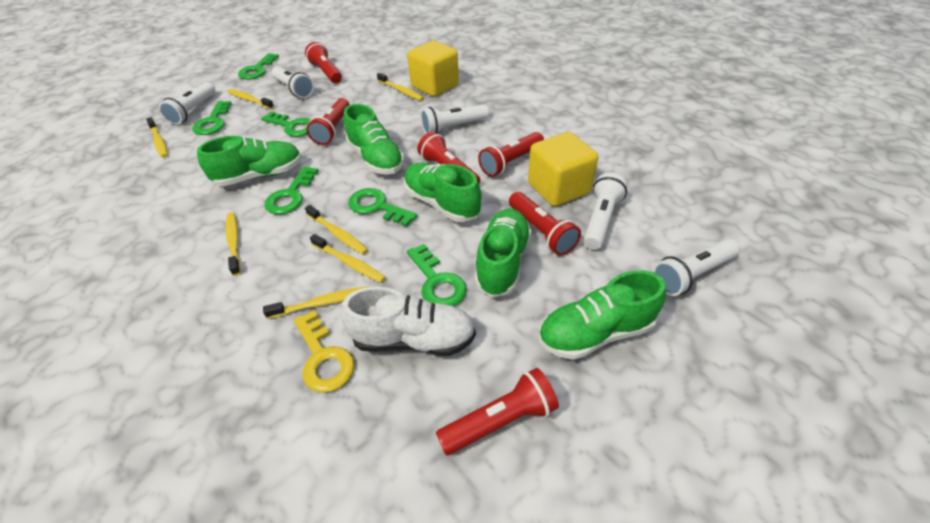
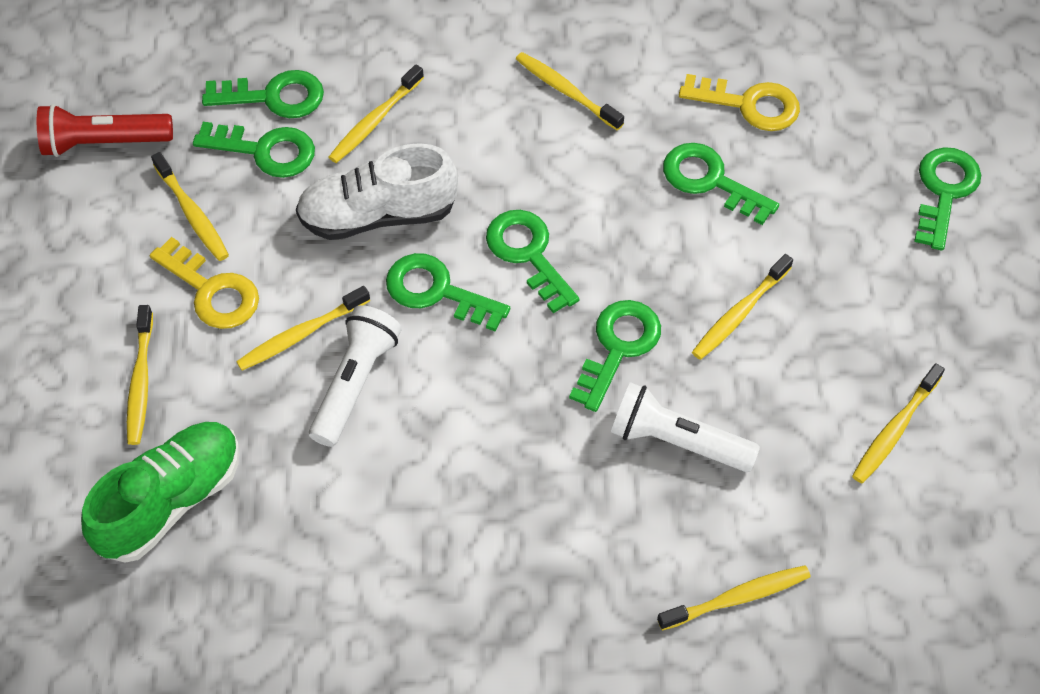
green key: [192,101,232,135] [238,53,279,79] [261,112,311,137] [264,166,319,214] [348,188,418,227] [407,244,467,306] = 6 -> [193,122,315,178] [202,70,324,118] [386,253,510,332] [486,210,579,313] [569,300,661,412] [663,143,779,225] [914,147,981,251] = 7
green shoe: [197,136,302,186] [344,104,404,174] [404,163,482,222] [475,209,532,297] [539,270,666,360] = 5 -> [81,422,240,563] = 1
red flashlight: [305,42,342,83] [307,98,350,145] [418,132,480,183] [436,368,559,455] [478,132,544,177] [509,192,581,256] = 6 -> [37,104,173,157] = 1
white flashlight: [159,82,216,125] [271,66,314,98] [421,105,489,134] [584,173,628,249] [653,239,739,296] = 5 -> [309,305,402,447] [611,382,760,472] = 2
yellow cube: [407,41,459,97] [528,132,598,206] = 2 -> none = 0
yellow key: [294,310,355,393] = 1 -> [150,237,259,329] [679,74,800,131] = 2
yellow toothbrush: [146,117,168,158] [226,212,241,276] [227,89,274,109] [263,286,370,319] [305,205,368,255] [310,234,386,283] [377,73,424,101] = 7 -> [127,305,153,445] [151,152,229,261] [236,286,370,371] [329,64,424,163] [516,52,624,130] [657,565,810,630] [692,254,793,360] [852,363,945,483] = 8

